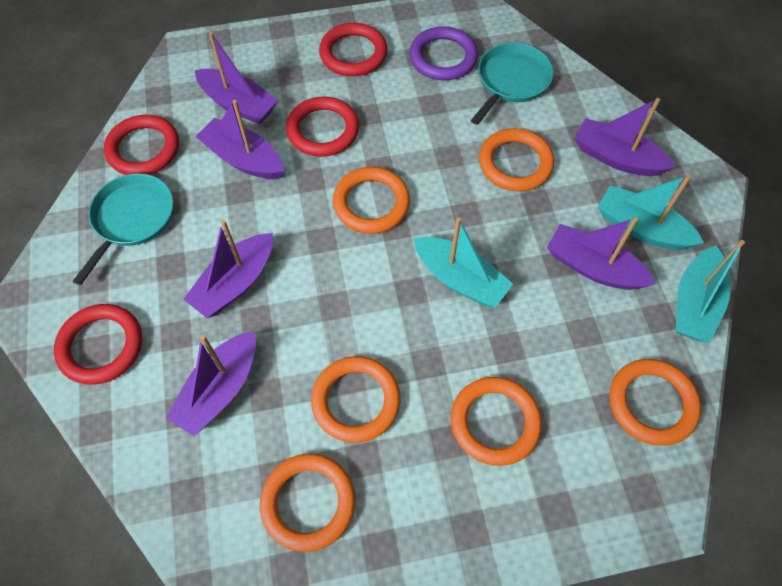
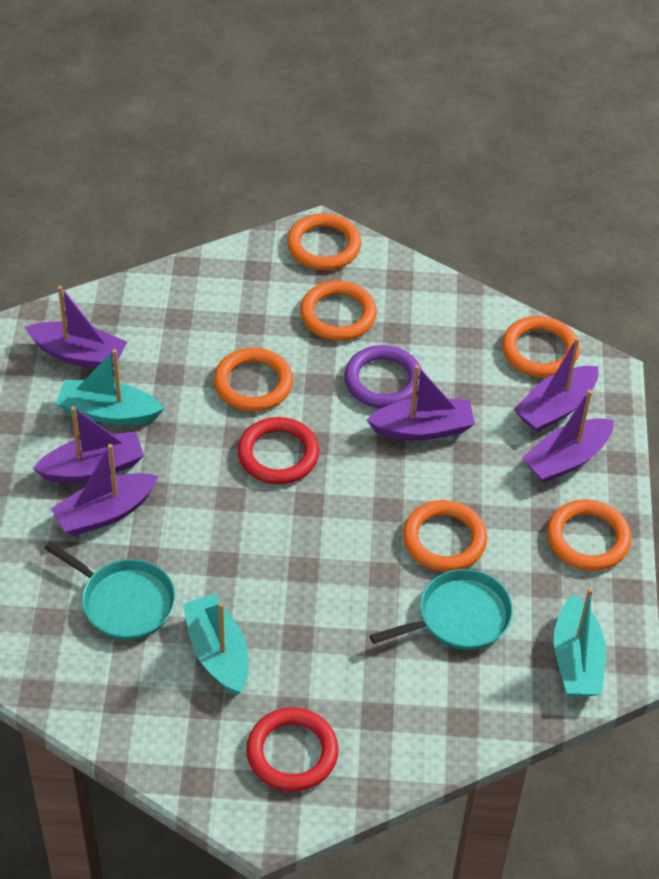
red ring: [54,304,142,385] [104,115,179,175] [286,96,359,157] [319,23,387,76] = 4 -> [238,417,319,484] [246,708,339,792] = 2

